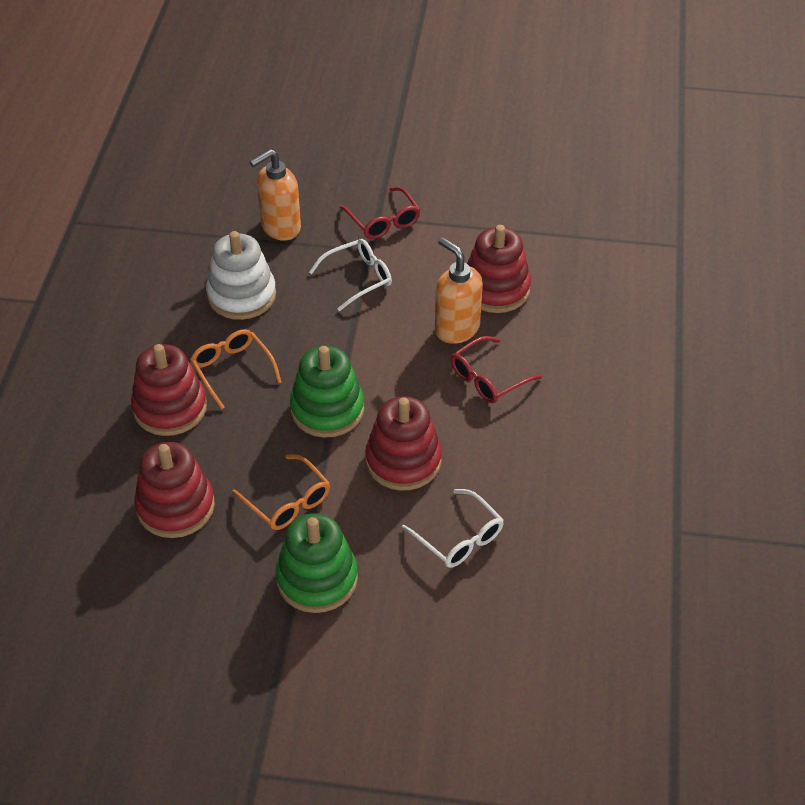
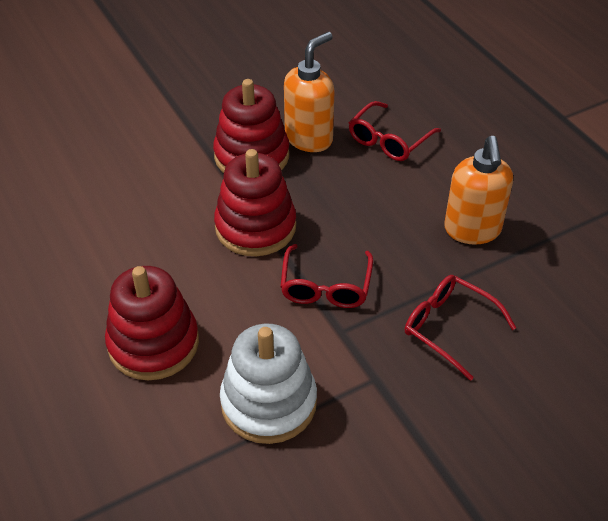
green stacking toy: [275,513,358,613] [290,346,364,438] = 2 -> none = 0
orange glasses: [190,329,282,410] [232,454,330,530] = 2 -> none = 0
red glasses: [340,187,420,239] [451,336,542,403] = 2 -> [280,244,373,308] [349,101,441,161] [405,275,516,381] = 3
red stacking toy: [131,344,207,436] [134,442,215,538] [365,396,442,491] [467,225,531,313] = 4 -> [105,266,199,380] [213,79,289,173] [214,149,296,256] = 3
white glasses: [309,239,392,311] [402,489,504,568] = 2 -> none = 0

